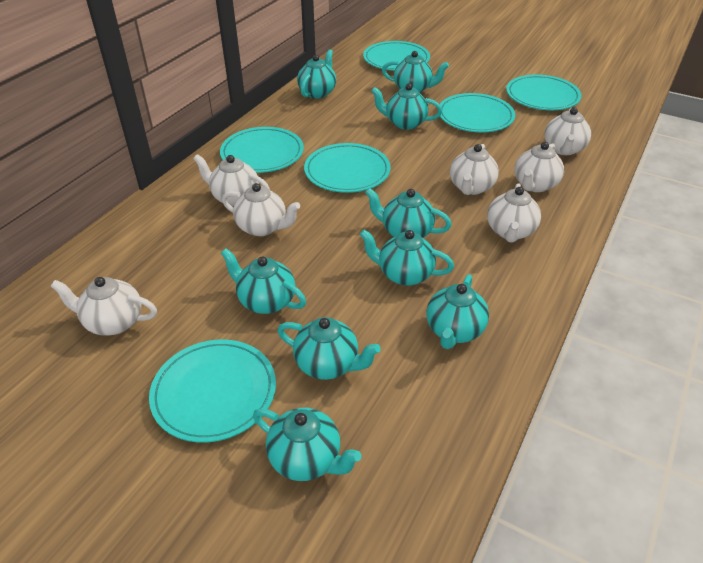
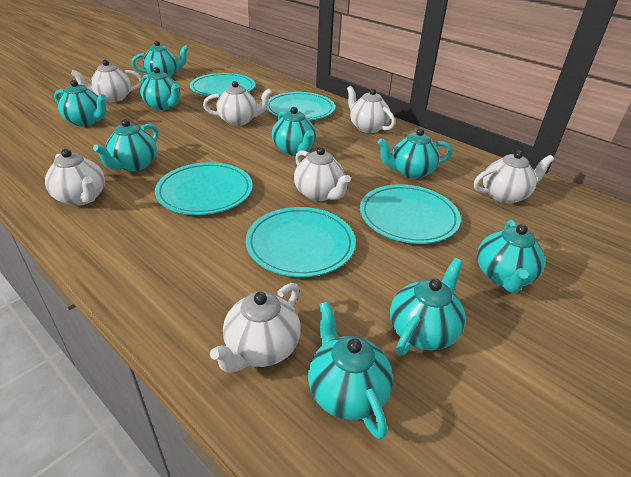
turquoise plate: [149,340,276,443] [220,127,304,173] [304,143,391,193] [363,41,430,71] [440,93,515,132] [506,75,582,110] = 6 -> [155,162,252,215] [190,73,255,97] [246,207,356,277] [267,92,335,120] [360,184,461,244] = 5

